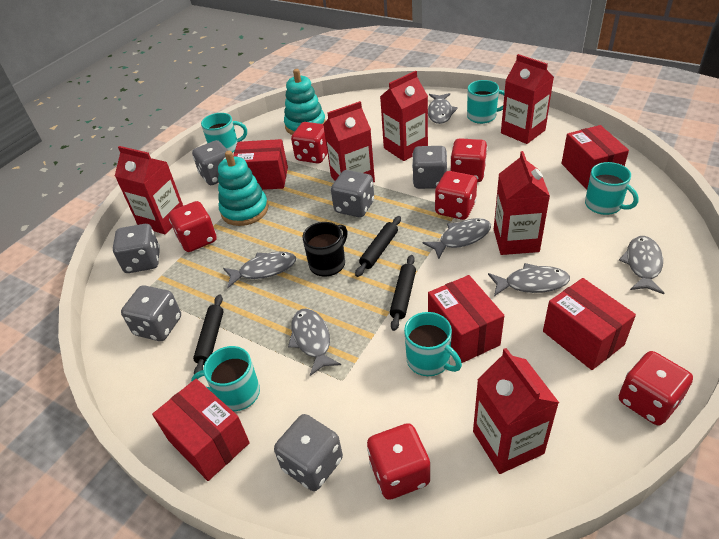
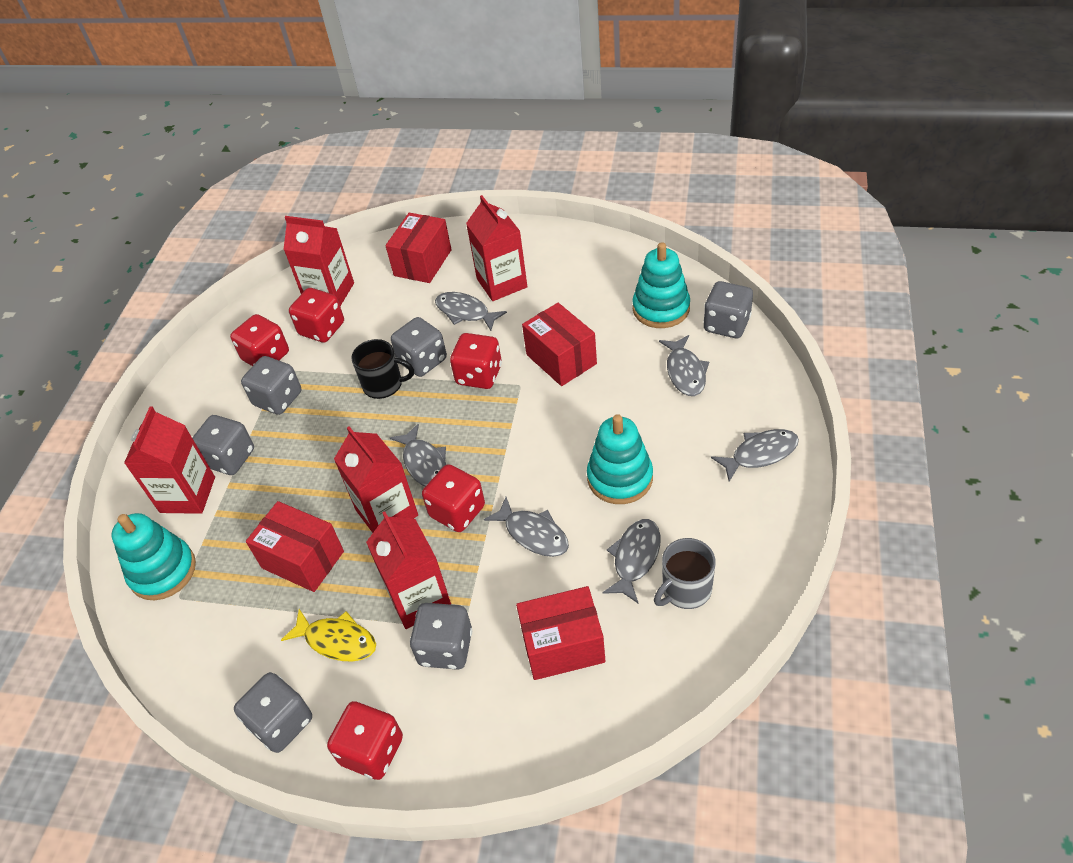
black rolling pin: [193,294,224,374] [355,216,401,277] [390,255,416,331] = 3 -> none = 0
grey mug: none = 0 -> [654,538,716,609] = 1
red box: [152,379,250,481] [233,139,288,190] [428,275,504,363] [543,278,636,370] [561,125,629,190] = 5 -> [246,501,344,592] [385,213,452,283] [516,586,605,680] [522,303,597,386] = 4
red carton: [115,146,183,234] [323,101,375,183] [380,71,428,161] [473,348,559,474] [494,151,550,255] [501,54,554,144] = 6 -> [124,406,215,514] [283,216,354,306] [334,426,418,533] [366,511,451,629] [466,195,527,301] = 5
red dice: [169,201,216,252] [291,122,328,163] [367,423,430,500] [435,171,477,220] [450,138,487,182] [619,351,693,426] = 6 -> [230,314,289,366] [289,288,344,343] [327,701,403,780] [422,464,485,532] [450,333,502,389] = 5
turquoise mug: [191,346,260,411] [201,113,247,153] [404,312,462,376] [467,80,505,124] [585,162,639,215] = 5 -> none = 0
turquoise stacking toy: [218,151,268,226] [284,69,326,135] = 2 -> [112,513,196,600] [587,414,653,504] [632,242,690,328] = 3
yellow fish: none = 0 -> [281,609,376,662] = 1

